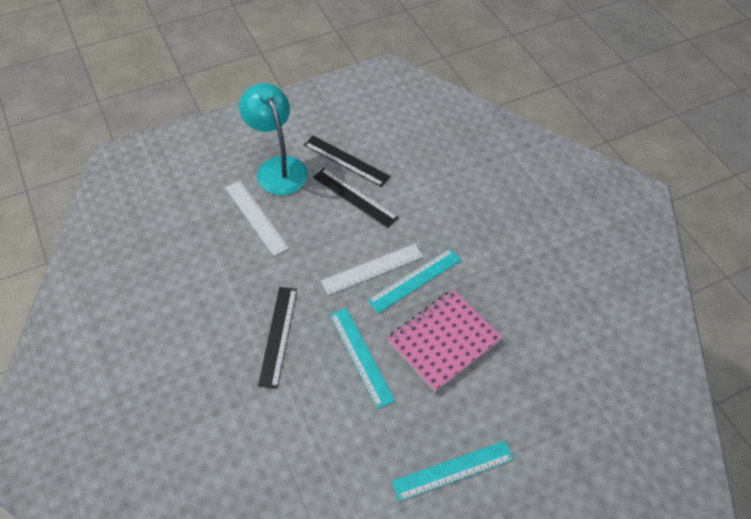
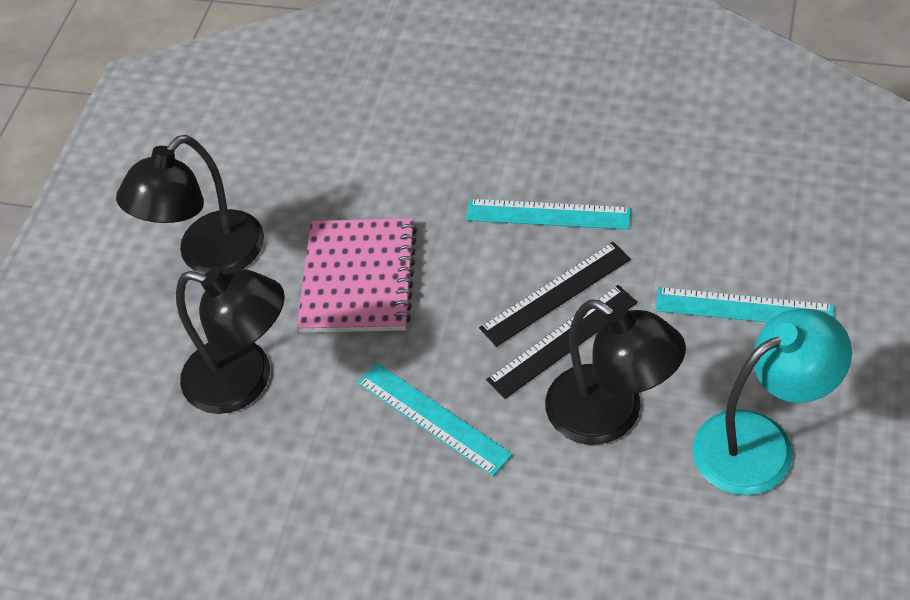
black lamp: none = 0 -> [116,135,264,275] [176,269,285,414] [545,299,686,445] = 3
black ruler: [258,287,297,389] [304,136,391,187] [313,168,399,228] = 3 -> [479,242,631,347] [486,285,637,399] = 2
white ruler: [225,181,289,256] [321,244,423,295] = 2 -> none = 0

